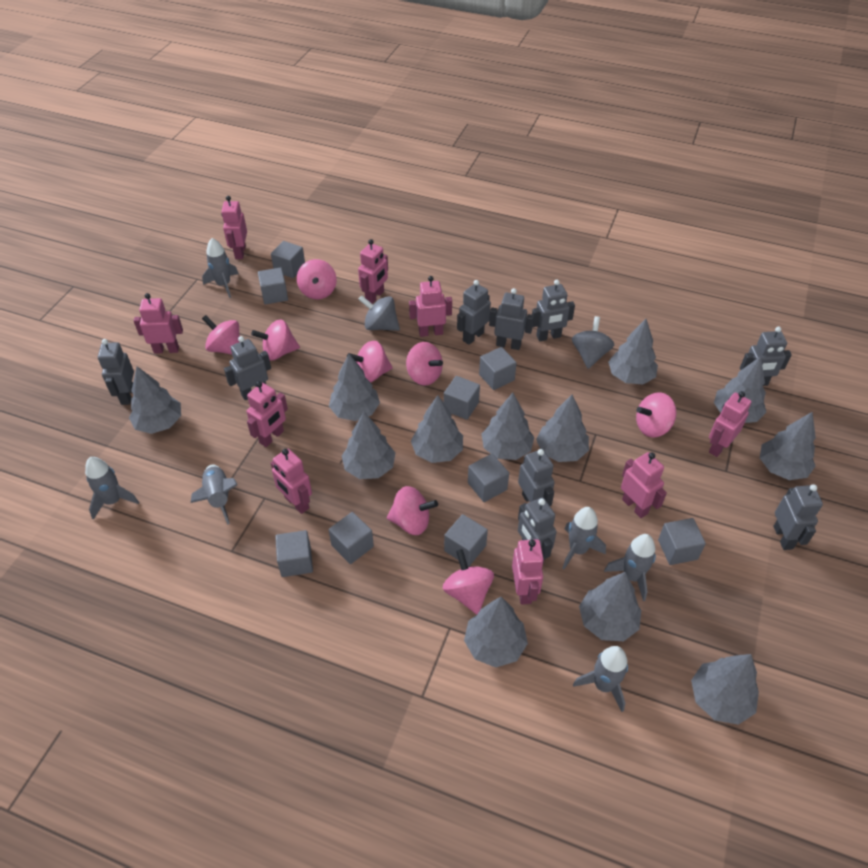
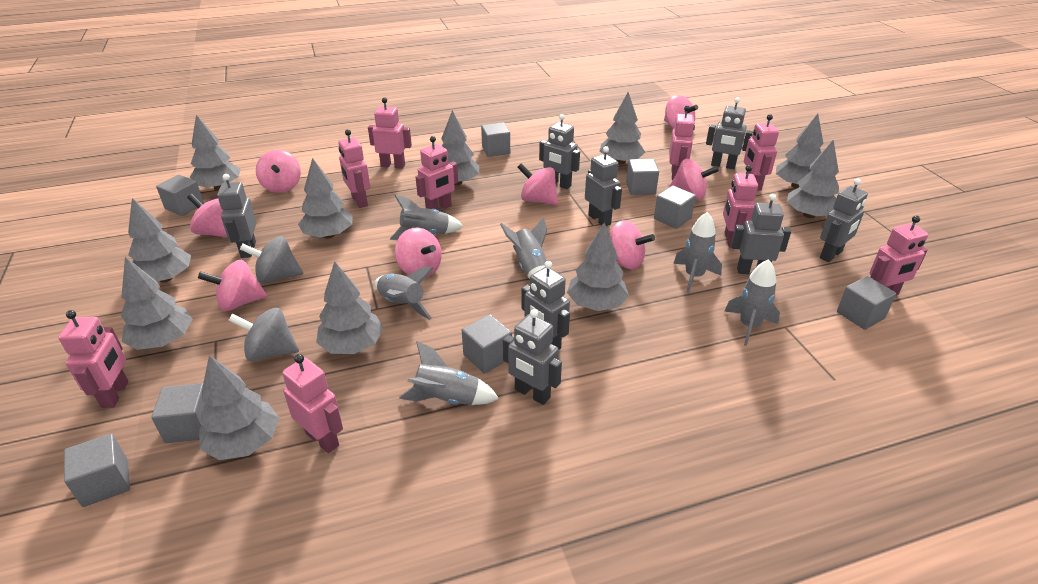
grey cube: [258,267,288,305] [271,241,305,278] [275,530,313,577] [329,512,374,564] [444,376,480,420] [444,514,488,566] [468,454,509,502] [479,347,517,390] [658,518,706,565] = 9 -> [64,434,130,507] [151,383,205,443] [156,175,204,216] [462,314,512,374] [481,122,510,157] [626,159,659,195] [654,186,696,229] [837,276,896,330] = 8
grey robot: [98,339,134,405] [224,336,271,400] [457,280,491,345] [489,288,534,350] [518,449,555,506] [518,498,557,561] [532,280,575,341] [740,327,792,386] [773,484,823,550] = 9 -> [217,174,257,258] [503,309,562,405] [522,261,570,350] [539,114,580,189] [585,146,622,226] [706,97,753,169] [731,194,791,274] [820,178,868,262] = 8
grey tree: [129,366,181,434] [329,354,380,421] [342,412,395,479] [411,395,463,463] [464,597,528,667] [481,392,534,460] [536,395,589,462] [579,572,641,641] [608,319,658,384] [691,654,759,725] [714,356,766,423] [760,412,816,480] = 12 -> [121,257,193,350] [128,198,191,283] [190,115,241,190] [199,355,279,460] [298,158,353,238] [316,261,384,354] [441,110,479,185] [567,222,629,311] [600,92,645,164] [776,114,823,189] [787,140,839,218] = 11

